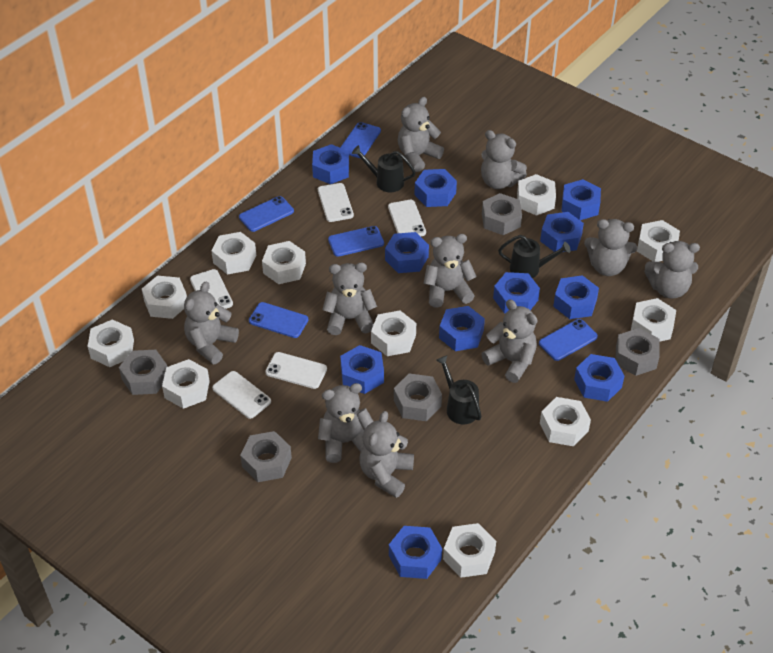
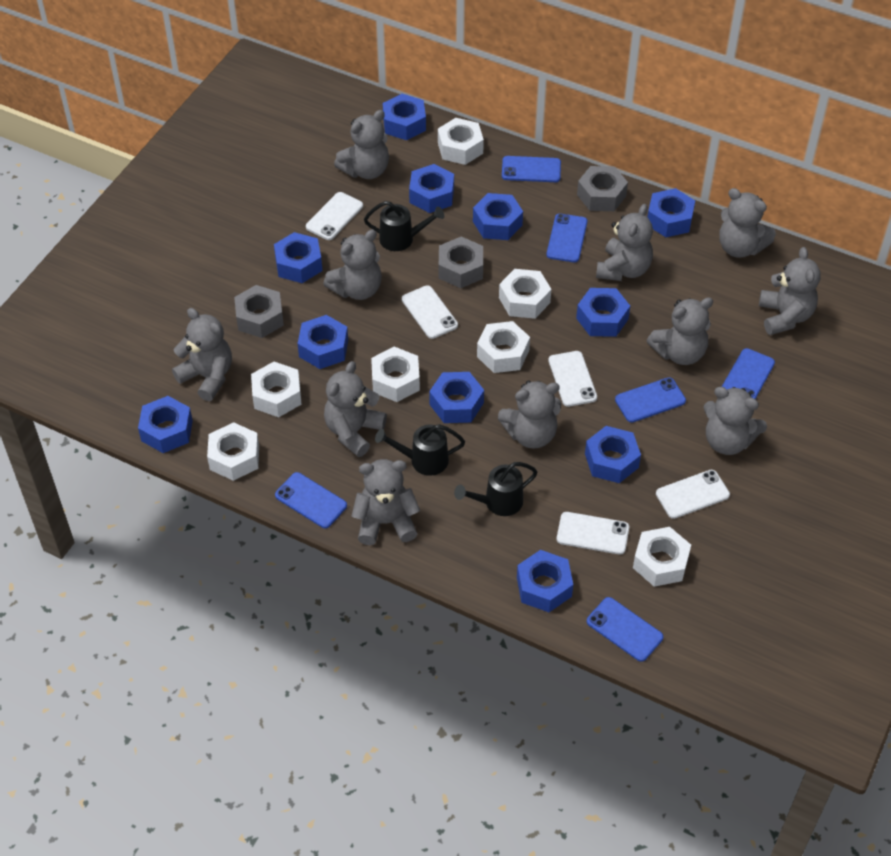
blue phone: [239,196,294,232] [249,302,308,338] [328,226,384,257] [340,122,381,158] [539,319,598,361] = 5 -> [275,472,347,528] [502,156,561,182] [546,213,587,262] [587,597,663,662] [615,377,686,423] [722,348,775,399] = 6
grey nut: [119,350,167,395] [240,431,292,482] [394,373,442,421] [482,193,522,235] [616,328,660,376] = 5 -> [234,285,284,338] [439,236,483,288] [577,166,628,211] = 3
grey teddy bear: [184,282,239,364] [318,383,374,463] [322,262,377,335] [359,411,414,498] [398,97,444,172] [423,234,477,308] [481,130,527,189] [482,299,538,383] [584,219,637,276] [644,241,700,299] = 10 -> [172,308,232,401] [323,230,382,300] [324,361,387,457] [334,110,389,179] [352,459,420,545] [498,381,561,449] [596,204,653,281] [647,297,713,365] [703,387,767,455] [719,188,776,258] [759,247,821,335] = 11
white nut: [88,319,134,367] [142,276,187,319] [162,359,210,409] [211,232,256,275] [262,241,306,284] [371,310,416,356] [443,523,496,578] [517,174,556,216] [540,397,591,446] [631,298,676,341] [637,220,680,262] = 11 -> [207,422,259,481] [251,362,302,417] [371,347,420,402] [438,118,484,165] [477,321,530,373] [499,269,551,319] [633,527,691,587] = 7

